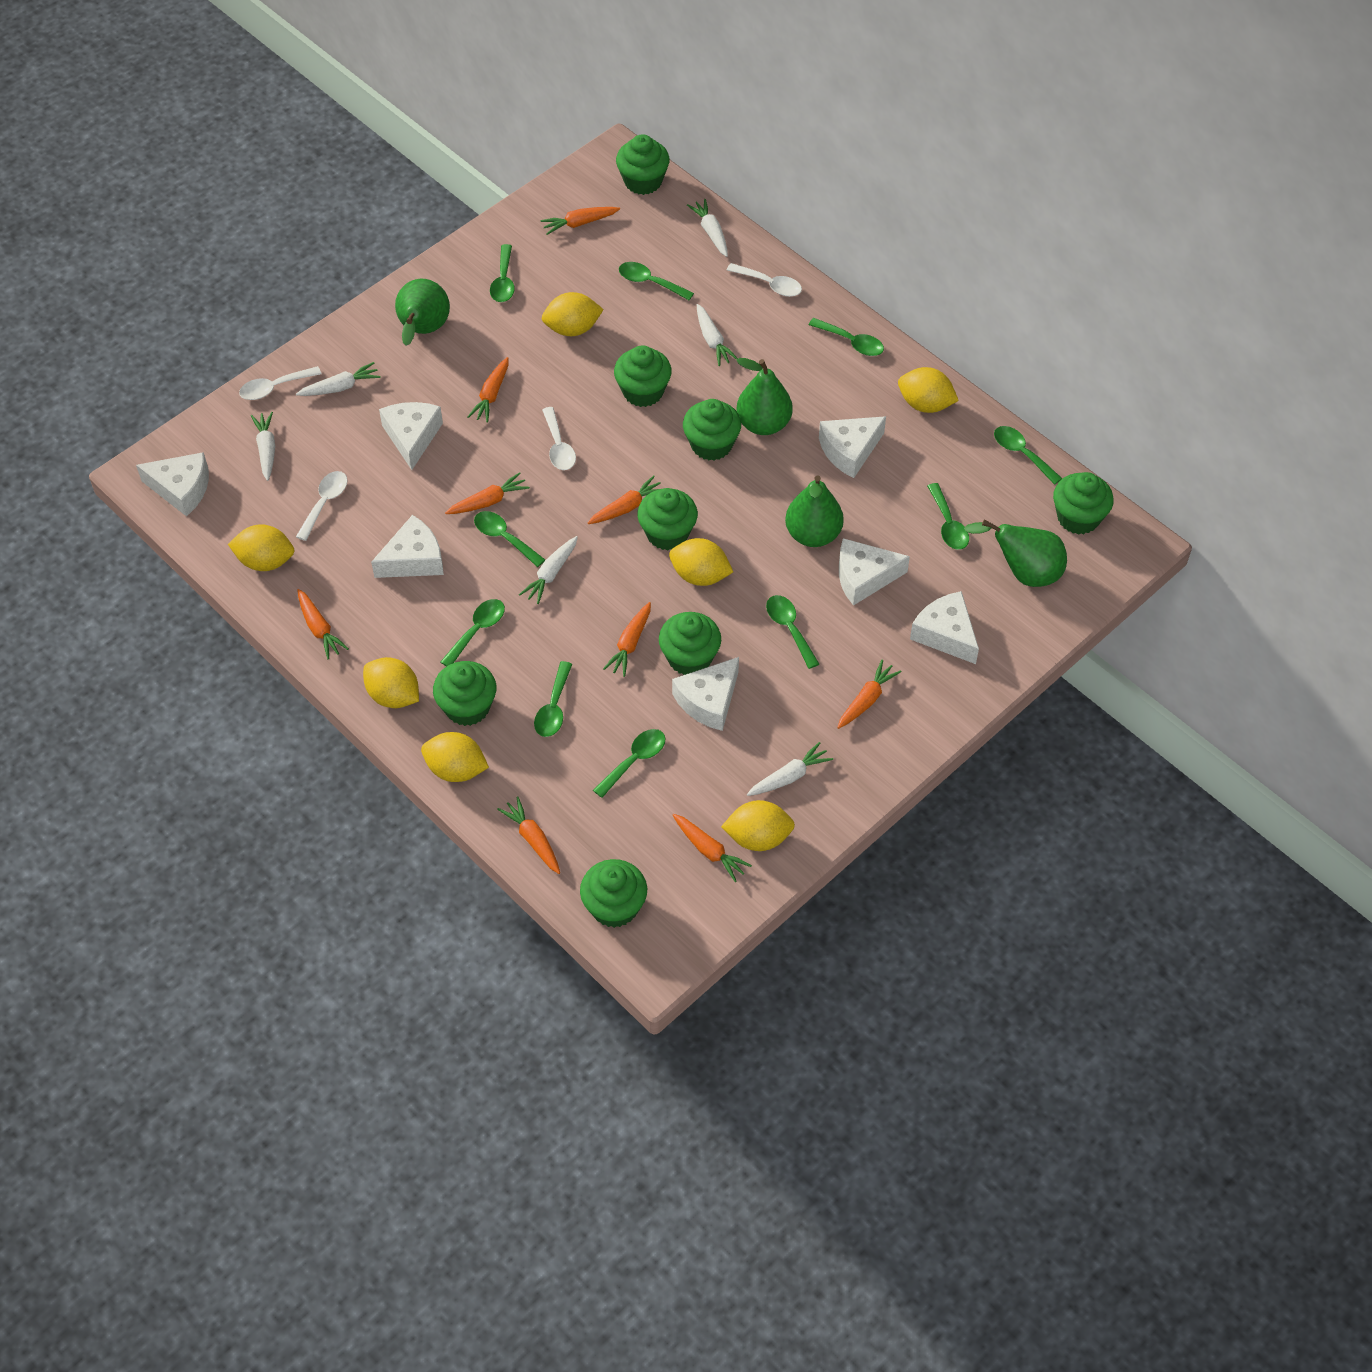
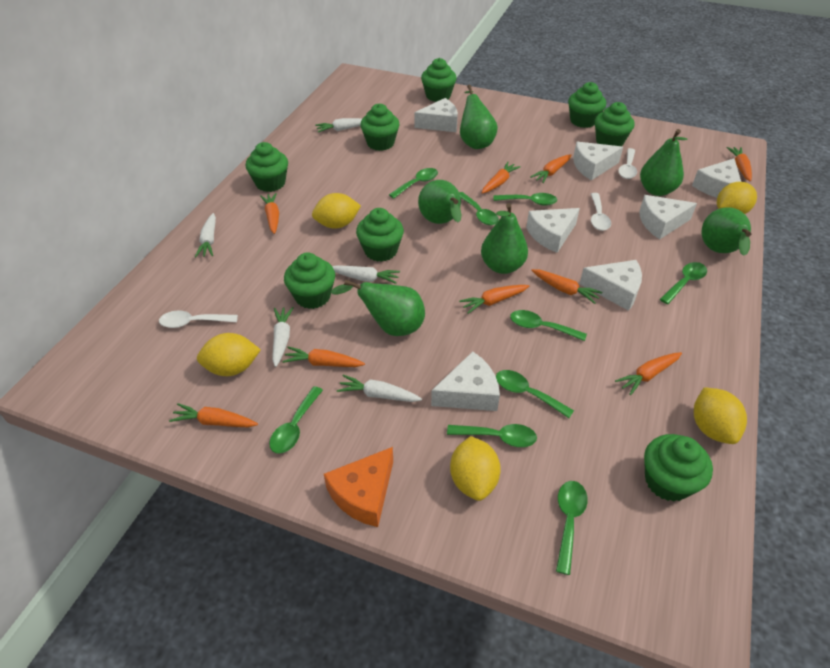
green pear: [395,279,450,346] [736,358,793,435] [785,475,844,547] [964,520,1067,587] = 4 -> [331,280,425,336] [418,180,462,224] [460,85,498,149] [481,203,528,274] [640,129,688,196] [702,207,751,256] = 6
green spoon: [441,599,505,667] [474,511,545,567] [490,244,515,302] [534,661,572,737] [593,729,665,798] [619,262,694,300] [766,595,819,669] [809,318,884,356] [927,483,969,550] [994,426,1062,485] = 10 -> [269,386,323,454] [389,168,438,199] [447,424,537,447] [459,192,499,225] [493,193,557,206] [496,370,574,418] [510,310,587,341] [556,481,588,575] [660,262,707,304] = 9
orange cheese: none = 0 -> [324,447,393,527] = 1
white carrot: [251,412,275,481] [296,362,381,396] [519,536,578,604] [687,199,728,257] [697,304,738,366] [747,742,833,796] = 6 -> [195,213,216,257] [272,307,294,367] [315,118,362,133] [332,265,400,284] [337,375,422,402] = 5
white spoon: [239,366,322,400] [296,471,348,541] [542,407,576,470] [727,263,802,297] = 4 -> [159,311,238,328] [591,193,611,231] [618,148,637,179] = 3
yellow lemon: [228,524,294,571] [363,657,419,708] [421,732,489,782] [542,292,604,336] [669,538,733,586] [721,800,795,851] [898,367,959,413] = 7 -> [197,333,261,376] [312,193,361,229] [450,436,501,501] [694,387,747,444] [717,182,757,214] = 5

